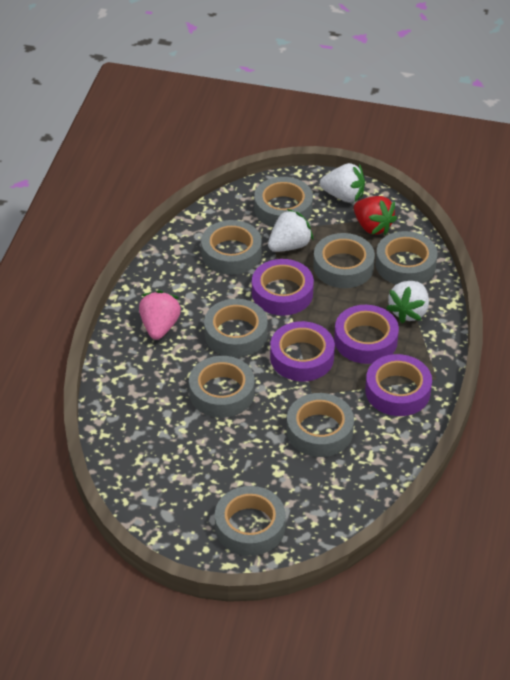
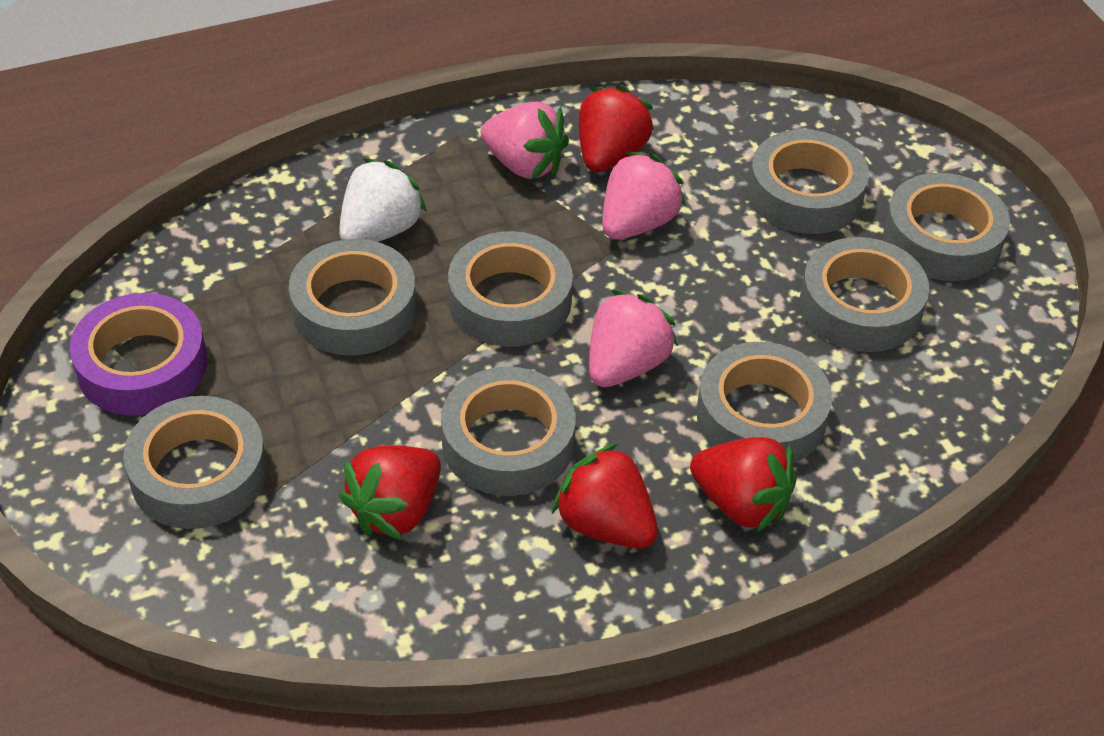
pink strawberry: [139,290,181,340] = 1 -> [481,102,569,180] [589,290,678,387] [602,151,686,240] = 3
purple tape: [252,259,314,316] [270,321,335,381] [334,305,399,364] [365,354,432,416] = 4 -> [70,293,207,416] = 1
red strawberry: [354,196,397,235] = 1 -> [339,445,441,540] [552,443,658,549] [579,85,654,172] [690,437,797,532] = 4
white strawberry: [268,209,314,252] [320,163,365,202] [386,281,429,323] = 3 -> [339,158,427,242] = 1

